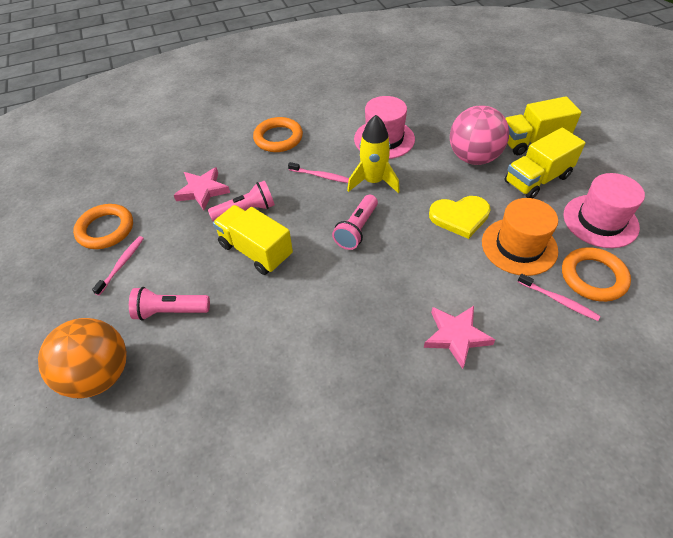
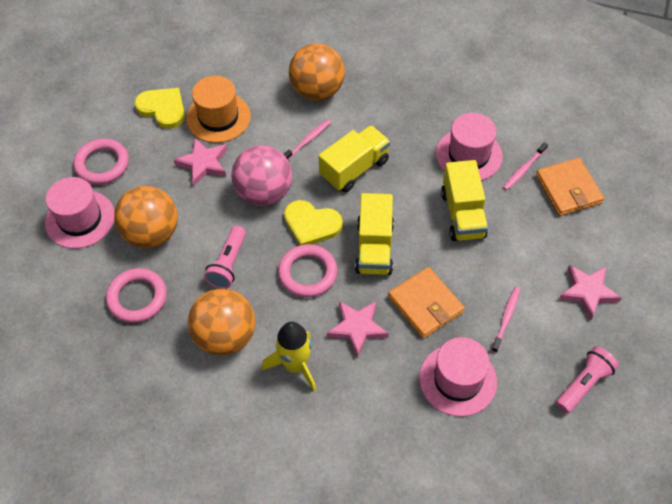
orange ball: [38,318,127,398] = 1 -> [114,186,178,248] [188,289,255,356] [289,43,345,101] = 3
orange ring: [73,204,133,249] [253,117,303,152] [562,247,631,302] = 3 -> none = 0
orange wallet: none = 0 -> [388,267,465,338] [536,158,604,216] = 2
pink flashlight: [129,287,210,321] [208,180,275,222] [332,195,378,250] = 3 -> [204,226,246,289] [556,346,619,413] = 2
pink hat: [354,96,415,159] [563,173,645,248] = 2 -> [45,177,115,249] [419,337,497,416] [436,113,503,181] = 3
pink ring: none = 0 -> [73,138,129,185] [106,268,167,323] [278,244,337,297] = 3
pink star: [174,167,230,210] [424,306,495,369] = 2 -> [174,138,227,186] [327,301,389,358] [559,265,622,320] = 3
yellow heart: [429,196,491,239] = 1 -> [135,88,185,129] [284,200,343,245] = 2

